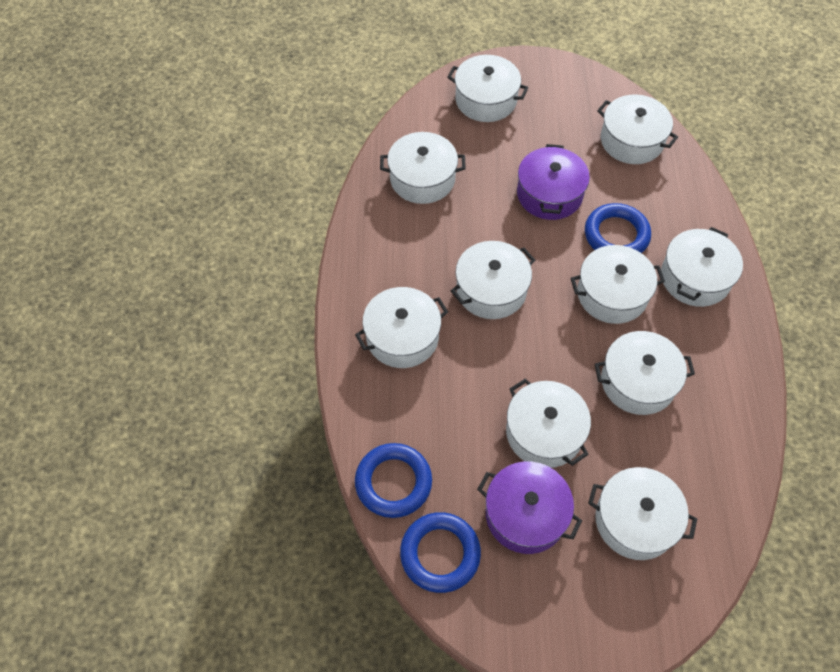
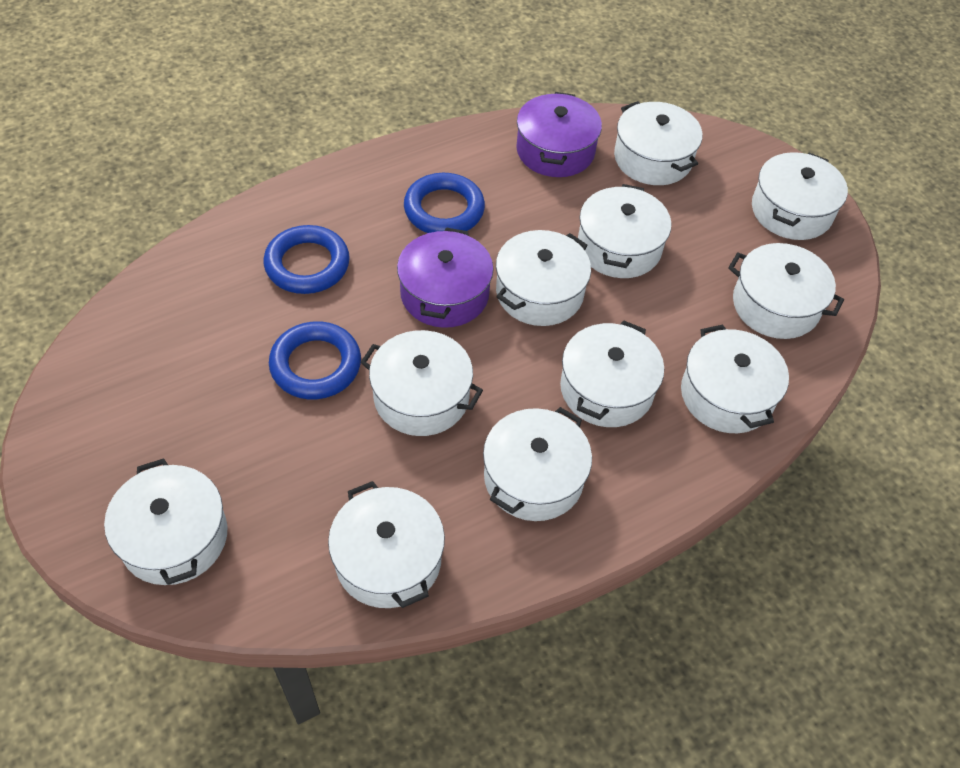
white pot: [355,287,448,368] [380,132,466,204] [447,55,528,122] [451,241,535,319] [506,379,591,468] [571,245,665,324] [588,467,697,560] [595,331,695,415] [597,94,678,164] [661,227,743,307] = 10 -> [104,458,228,585] [328,481,445,608] [360,330,483,436] [483,407,592,521] [496,230,591,326] [560,321,664,427] [578,184,671,278] [614,101,703,185] [681,325,789,433] [728,243,844,339] [752,152,848,240] = 11

